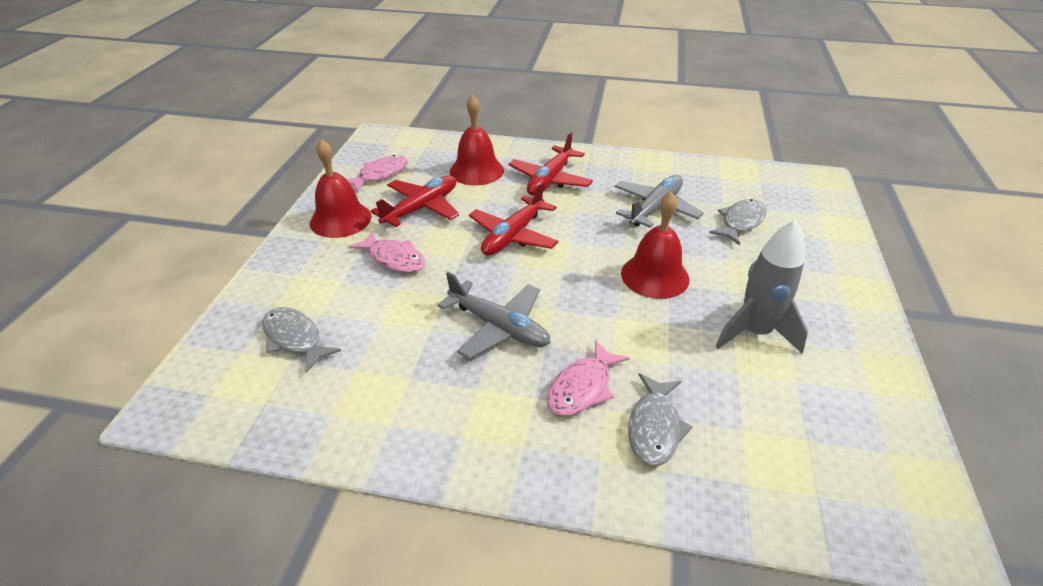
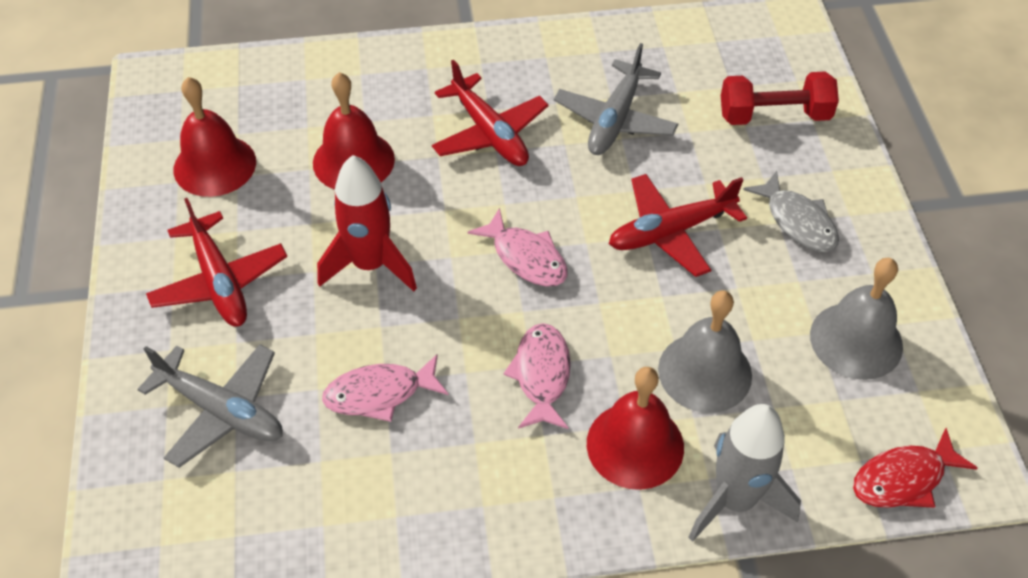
grey bell: none = 0 -> [658,290,752,413] [810,258,903,380] = 2
grey fish: [262,307,341,373] [628,373,692,467] [709,199,766,245] = 3 -> [743,171,839,252] = 1
red dumbbell: none = 0 -> [721,71,839,125] = 1
red fish: none = 0 -> [853,428,978,508] = 1
red rocket: none = 0 -> [317,155,417,291] = 1

